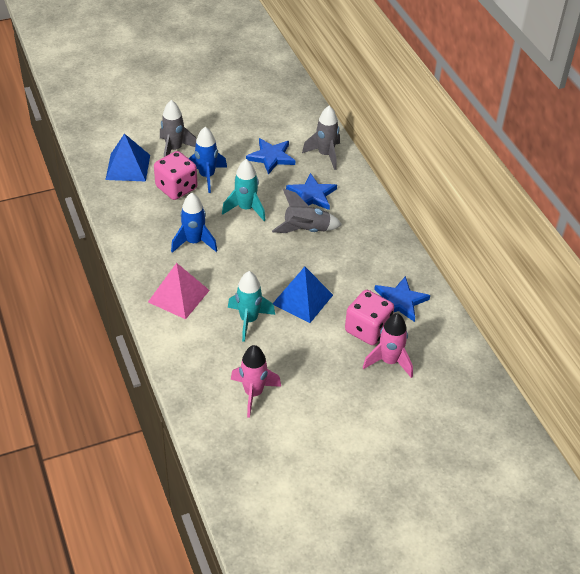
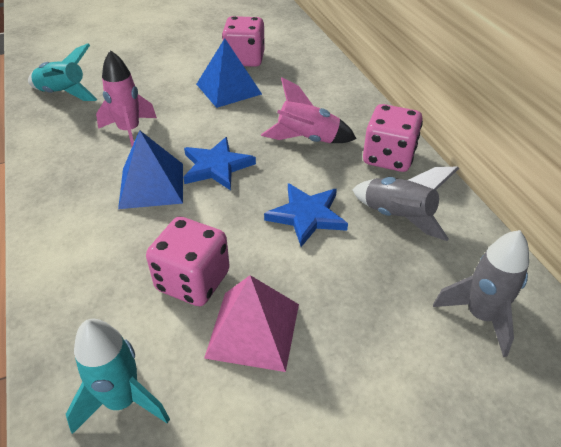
blue rocket: [171,193,217,253] [188,127,227,193] = 2 -> none = 0
blue star: [246,138,295,175] [286,173,337,210] [374,276,430,322] = 3 -> [183,137,256,191] [264,183,348,247] = 2
grey rocket: [160,100,196,157] [272,188,342,233] [302,106,340,170] = 3 -> [352,167,459,241] [433,230,529,357] = 2
pink dice: [154,151,197,200] [345,290,394,345] = 2 -> [146,217,230,306] [222,16,265,67] [363,104,423,172] = 3

